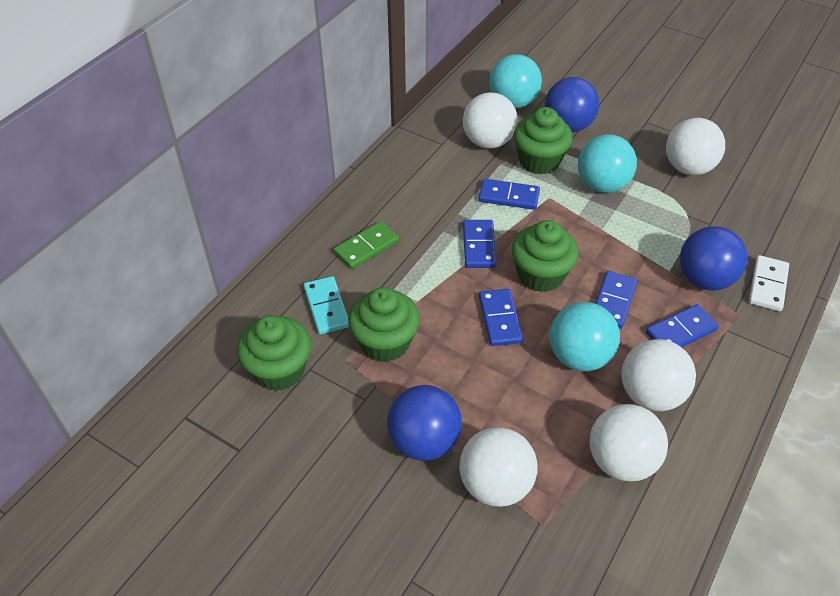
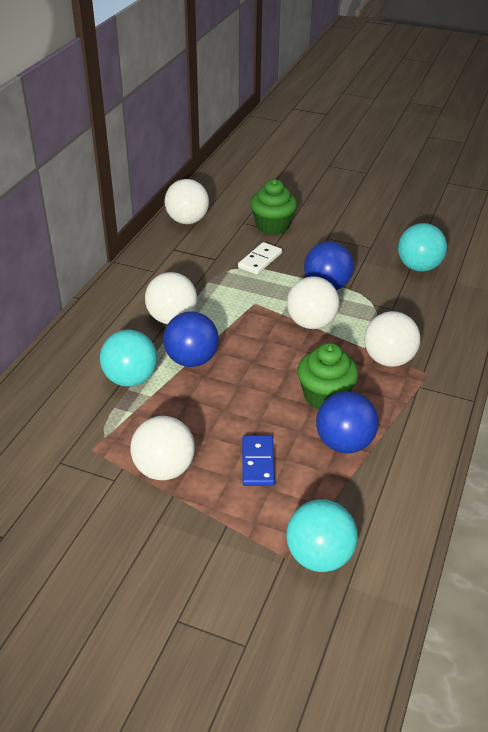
blue domino: [463,220,496,268] [479,179,540,210] [479,289,523,346] [595,271,637,329] [646,304,719,347] = 5 -> [242,435,275,486] = 1
green cupcake: [237,315,311,391] [348,287,420,362] [511,220,579,292] [514,107,573,175] = 4 -> [250,179,297,235] [297,343,359,410] = 2
green domino: [333,221,399,269] = 1 -> none = 0
turquoise domino: [303,276,349,334] = 1 -> none = 0

